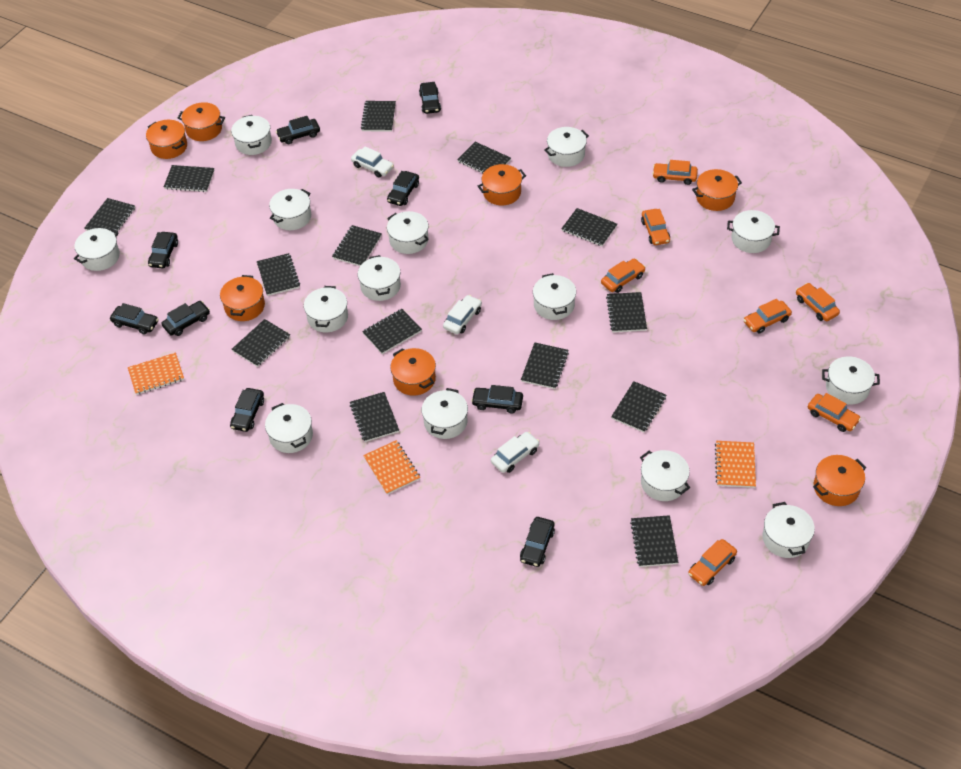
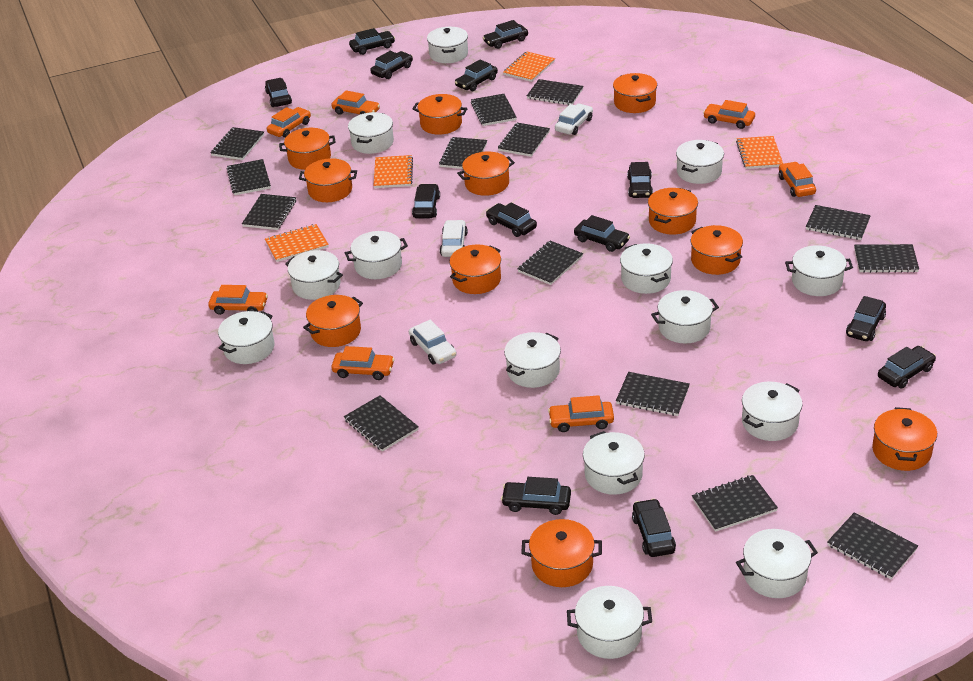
black car: [110,303,159,335] [148,232,178,269] [162,301,210,336] [230,388,264,432] [276,116,320,144] [387,171,419,206] [419,82,441,114] [471,385,523,413] [520,517,555,567] = 9 -> [265,78,292,107] [349,28,395,55] [371,51,413,79] [412,184,440,218] [455,60,498,91] [483,20,528,49] [486,203,537,237] [501,477,571,515] [574,215,630,252] [627,162,653,198] [632,498,676,557] [846,296,886,341] [878,346,936,388] = 13
orange notebook: [128,353,184,395] [363,440,420,495] [715,441,756,488] = 3 -> [265,224,329,262] [374,155,413,188] [503,51,555,82] [736,136,783,169] = 4
orange pot: [146,120,187,159] [178,102,225,141] [220,275,265,321] [390,348,436,396] [478,164,526,205] [692,169,742,211] [813,455,866,506] = 7 -> [279,128,336,170] [299,158,357,202] [303,295,363,347] [413,94,468,135] [449,244,501,294] [457,151,515,196] [521,519,602,587] [613,73,657,113] [648,188,698,235] [691,225,743,275] [872,407,937,471] = 11

